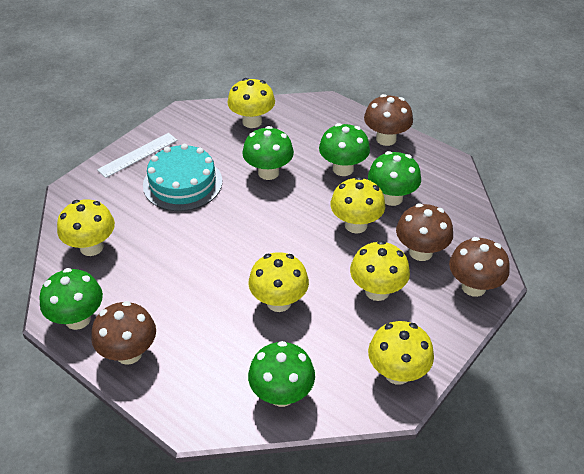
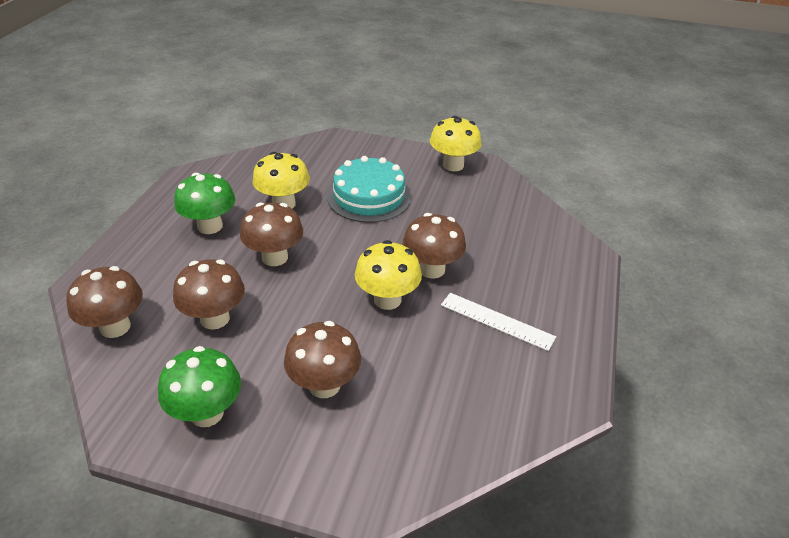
brown mushroom: [91,301,156,365] [364,94,413,146] [396,203,453,261] [449,237,510,297] = 4 -> [66,266,143,338] [173,259,245,330] [240,203,303,266] [284,321,361,398] [403,213,466,279] = 5
green mushroom: [39,268,103,330] [242,126,294,180] [248,341,315,407] [319,123,370,176] [368,151,421,206] = 5 -> [158,346,241,427] [174,173,235,234] = 2
yellow mushroom: [57,199,115,256] [227,78,275,128] [248,252,309,312] [330,177,385,233] [350,241,410,301] [368,321,434,385] = 6 -> [252,152,310,208] [355,240,422,310] [430,116,482,171] = 3

